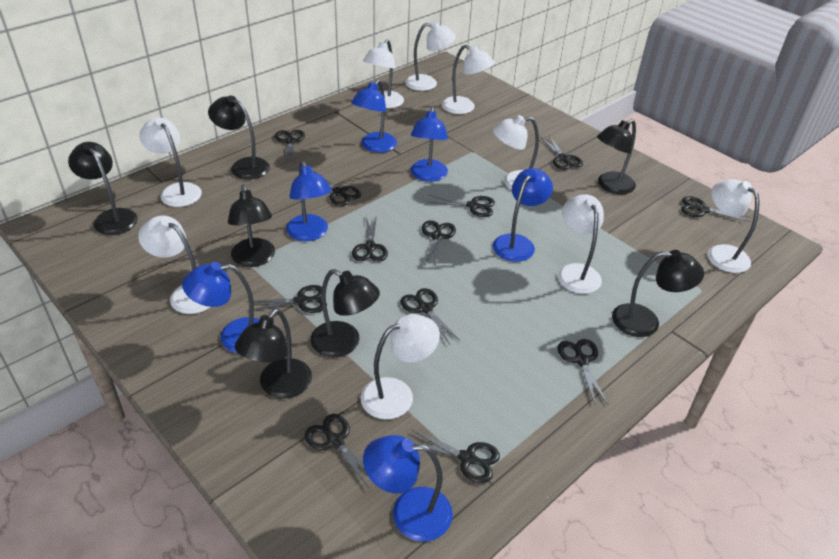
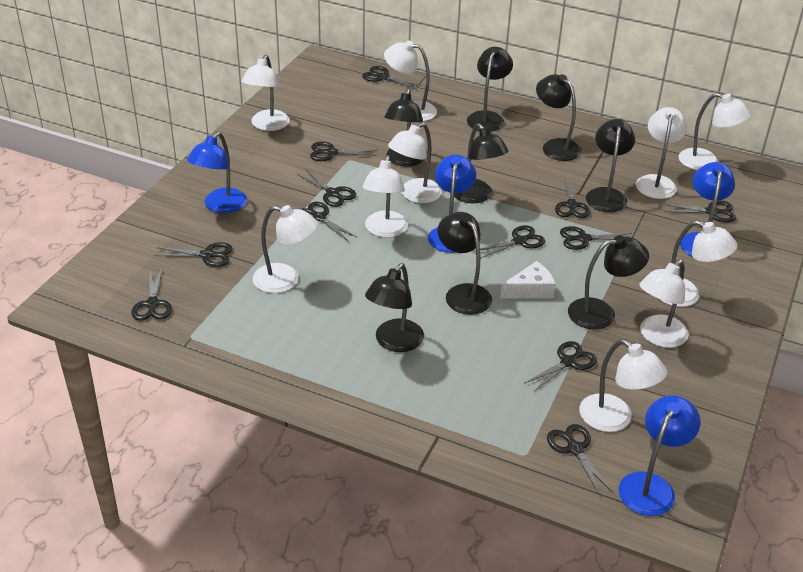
black lamp: [68,142,138,235] [208,95,270,180] [228,185,275,267] [235,308,312,399] [310,269,380,357] [597,119,636,195] [612,250,704,337] = 7 -> [365,263,424,352] [384,89,425,166] [438,212,492,315] [454,123,508,203] [467,47,513,132] [536,74,582,161] [568,235,649,330] [586,119,635,212] = 8
blue lamp: [182,262,260,353] [286,161,331,241] [351,79,397,153] [363,435,453,542] [411,107,448,182] [493,168,553,262] = 6 -> [187,132,247,213] [428,155,476,253] [619,395,701,516] [680,162,735,256] = 4
white cheese: none = 0 -> [500,261,556,299] = 1
white lamp: [138,215,210,314] [139,117,202,207] [361,314,440,419] [363,39,404,108] [405,22,456,91] [442,45,495,114] [493,115,539,190] [558,194,604,294] [708,179,760,273] = 9 -> [242,55,290,131] [253,205,318,293] [363,155,408,238] [384,41,437,121] [388,123,442,203] [579,339,667,432] [636,107,687,199] [639,260,689,348] [659,220,738,307] [678,93,751,170] = 10

